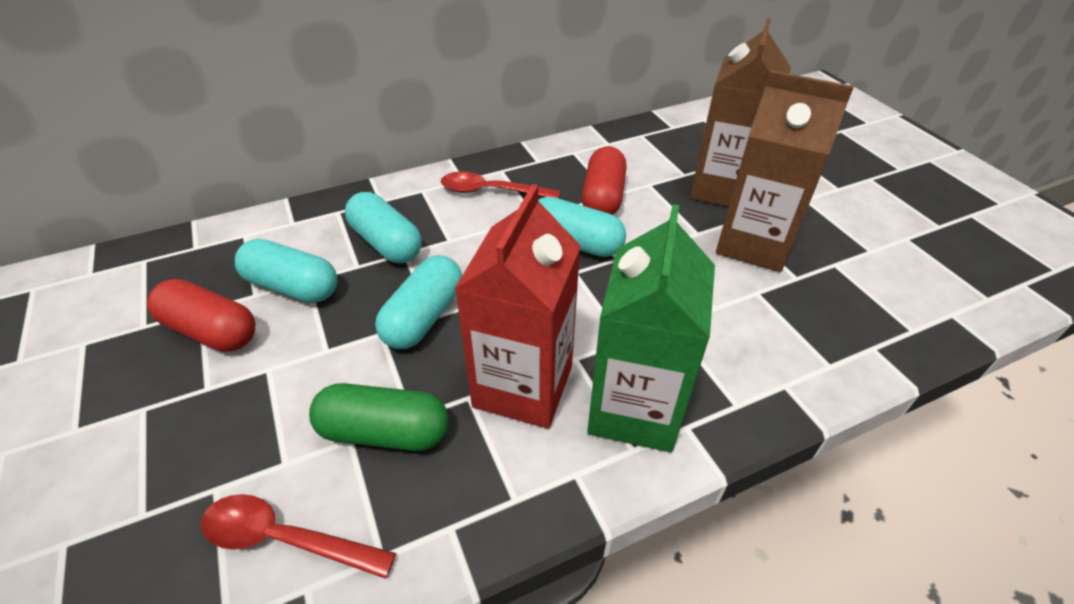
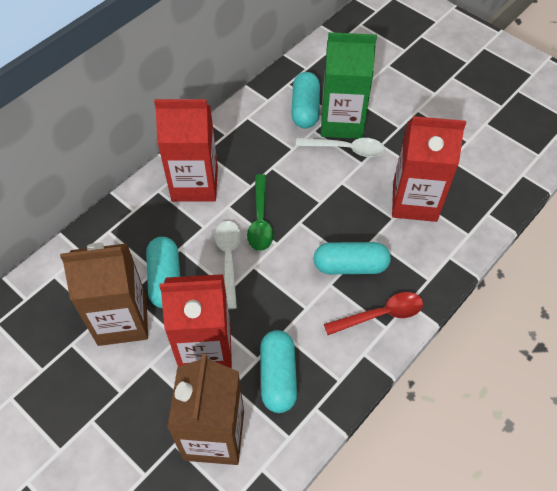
green capsule: [309,383,449,451] = 1 -> none = 0
green spoon: none = 0 -> [247,174,273,251] = 1
red capsule: [147,279,255,352] [582,146,627,215] = 2 -> none = 0
red carton: [455,184,581,429] = 1 -> [154,99,218,202] [159,274,232,369] [392,116,466,222] = 3
red spoon: [201,494,396,579] [441,171,560,198] = 2 -> [324,292,423,335] = 1
white spoon: none = 0 -> [215,221,241,309] [296,138,385,157] = 2

